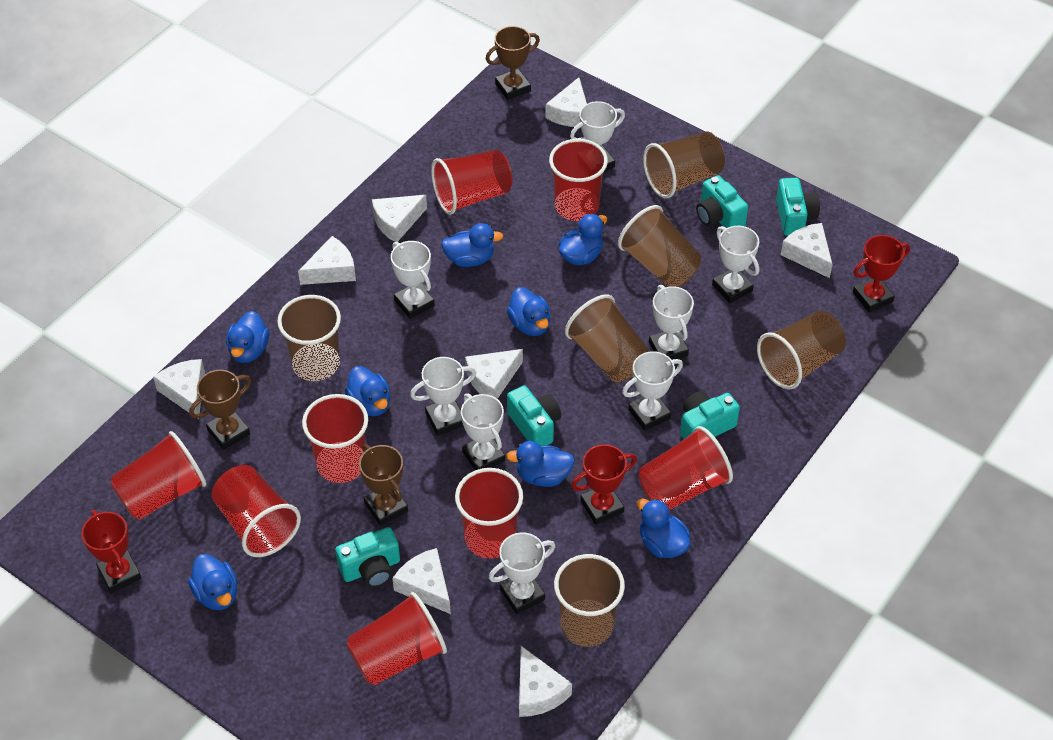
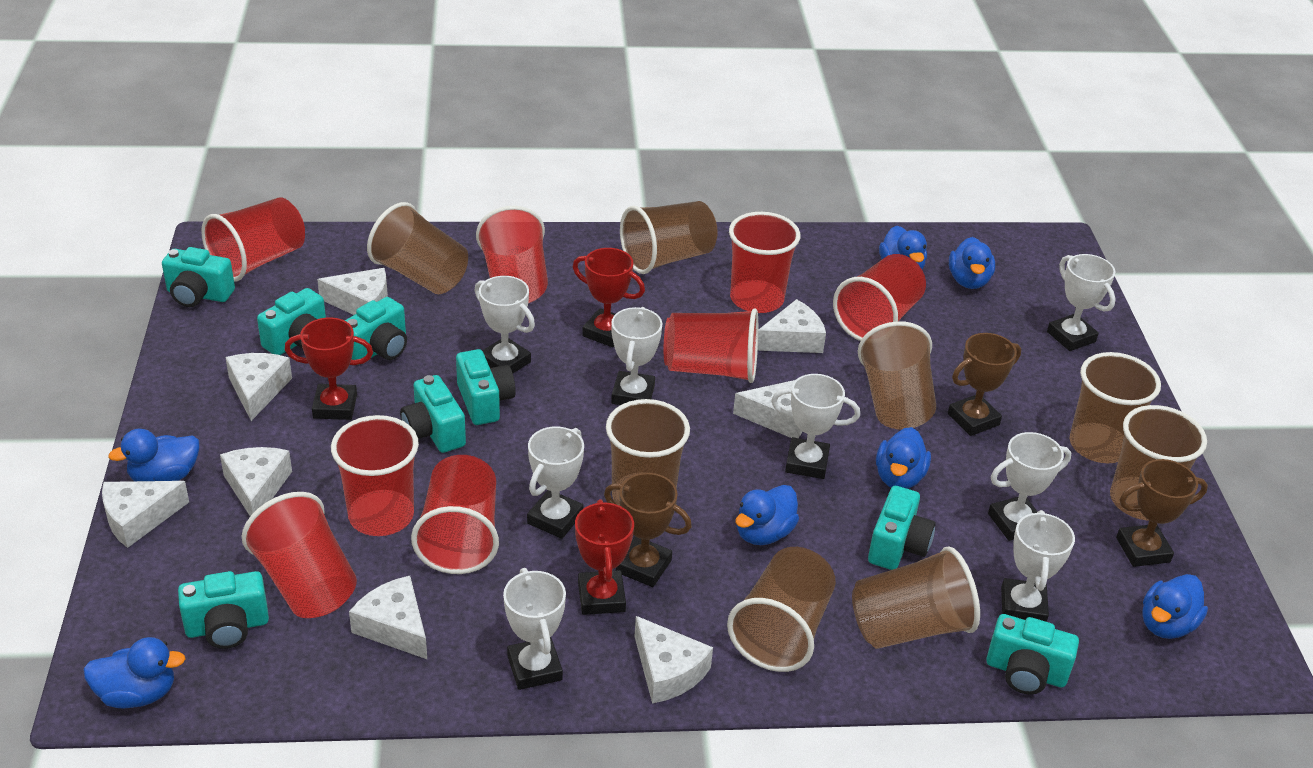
blue duck: [188,554,237,610] [226,311,269,363] [345,366,390,416] [441,223,503,267] [506,441,575,487] [507,287,551,336] [559,213,607,265] [637,499,690,558] = 8 -> [83,637,186,708] [108,429,199,481] [736,485,799,545] [876,427,931,489] [879,226,927,269] [949,237,995,289] [1142,574,1208,639] = 7
brown cup: [277,295,341,381] [554,554,625,647] [565,295,650,382] [618,205,701,287] [643,131,725,198] [757,310,846,390] = 6 -> [367,202,468,294] [606,399,690,506] [620,201,718,274] [727,547,836,672] [852,546,980,649] [858,321,936,429] [1070,352,1161,463] [1110,405,1207,520] = 8
turquoise camera: [335,527,400,588] [507,385,561,446] [680,391,740,439] [696,175,748,228] [776,178,820,236] = 5 -> [162,247,235,307] [178,571,269,649] [257,288,326,355] [345,297,407,365] [400,375,466,453] [456,349,516,425] [868,486,936,570] [986,614,1079,695] = 8

